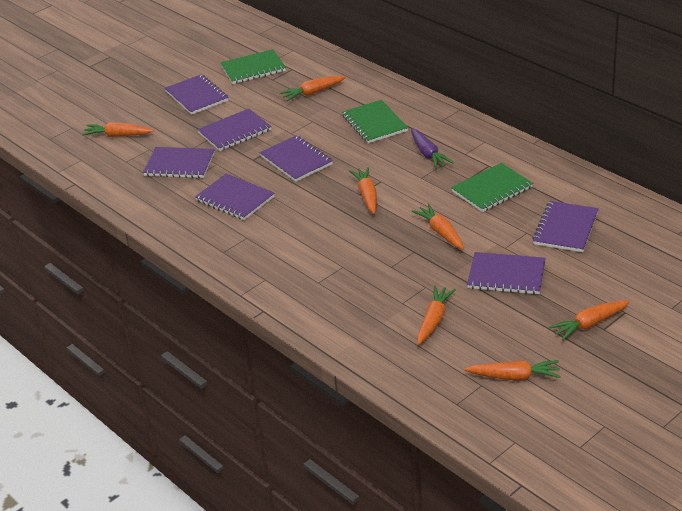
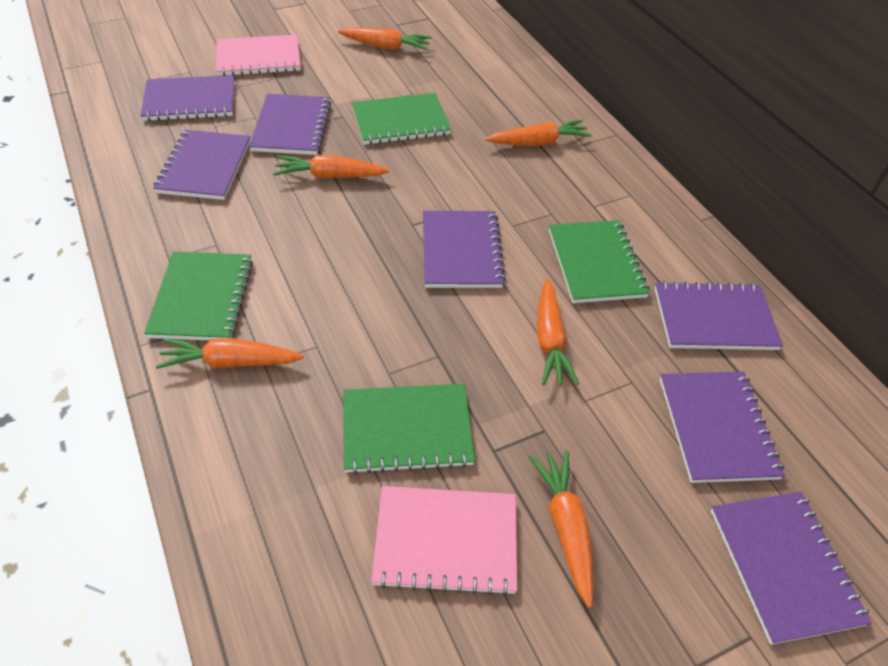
green notebook: [220,49,286,84] [342,100,408,143] [451,163,533,212] = 3 -> [144,251,253,340] [343,384,475,474] [352,93,451,145] [549,220,650,303] = 4
orange carrot: [82,122,154,137] [280,76,346,101] [349,167,377,214] [412,204,464,250] [417,285,456,345] [465,360,561,380] [549,301,630,341] = 7 -> [156,338,304,369] [273,155,390,178] [338,28,432,50] [485,119,592,146] [529,450,594,608] [536,279,579,385] = 6
pink notebook: none = 0 -> [216,34,301,76] [371,486,517,596] = 2
purple carrot: [411,128,454,169] = 1 -> none = 0

